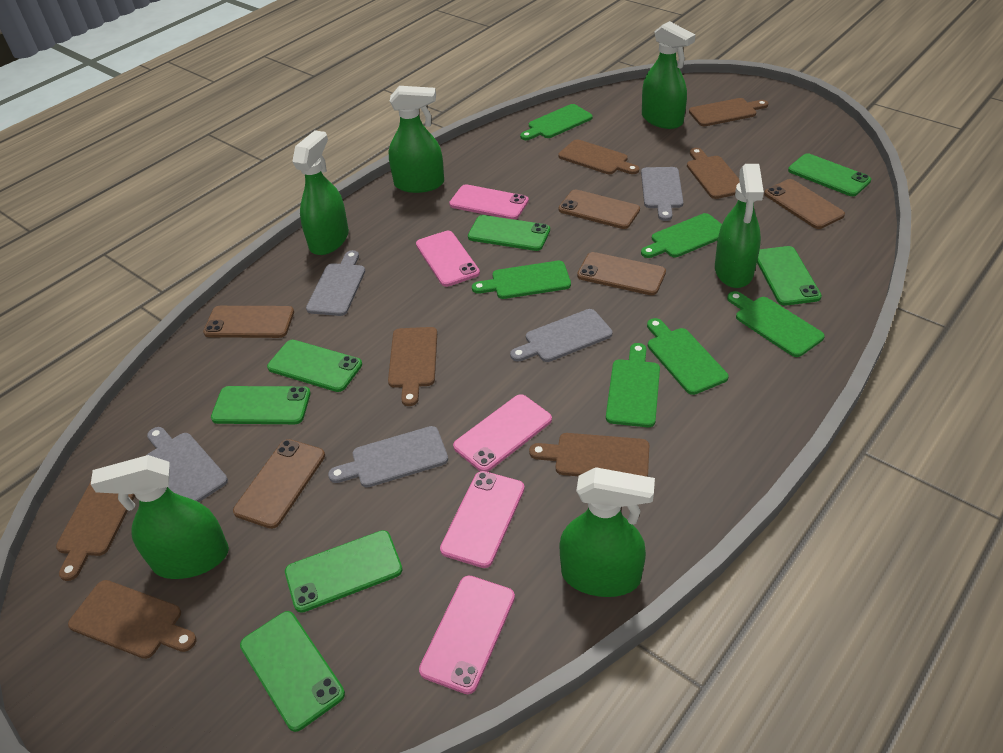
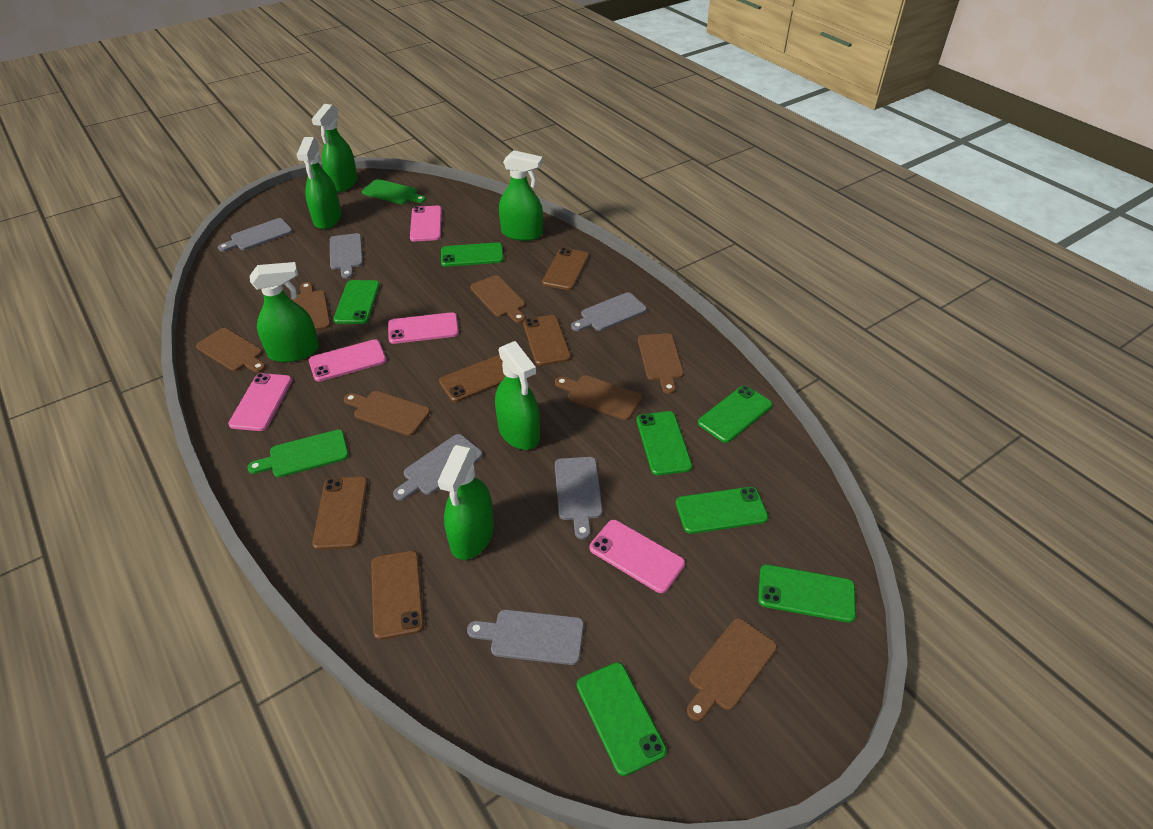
green cutting board: [472,261,571,299] [520,104,593,140] [606,343,660,427] [641,213,722,258] [647,318,728,395] [727,291,825,357] = 6 -> [247,430,349,478] [362,179,426,204] = 2
grey cutting board: [147,427,228,502] [306,250,365,316] [328,426,448,488] [510,309,613,362] [641,167,683,221] = 5 -> [218,218,293,252] [330,233,363,279] [393,434,483,501] [467,609,584,665] [555,457,603,539] [571,293,647,331] = 6

